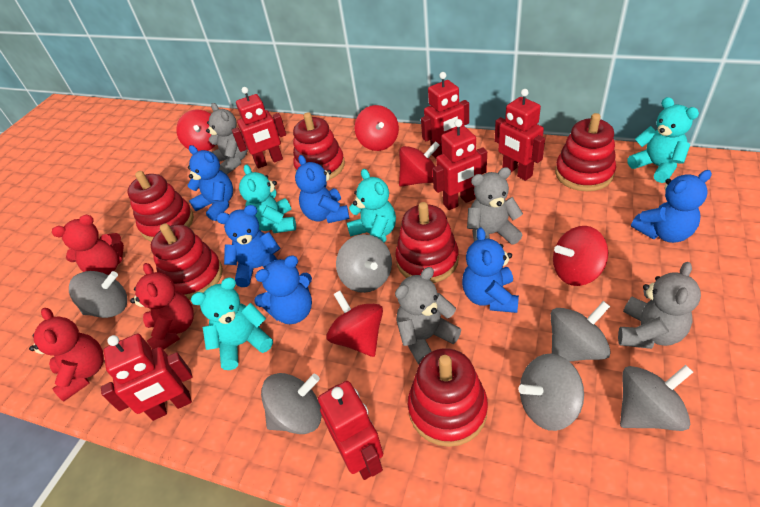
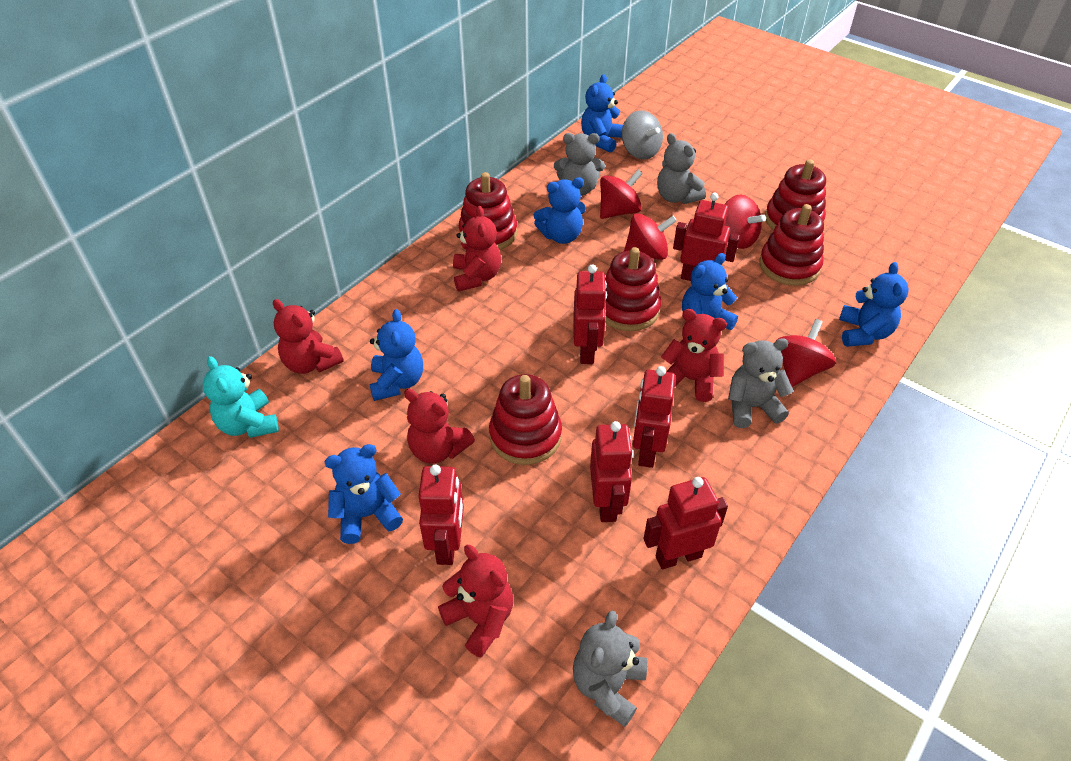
grey spinning top: [69,271,127,318] [261,373,322,434] [336,234,392,293] [518,354,584,431] [551,301,611,362] [620,365,693,431] = 6 -> [622,110,663,160] = 1
red spinning top: [176,110,216,151] [326,291,383,357] [355,105,399,151] [399,141,440,187] [553,226,608,286] = 5 -> [600,170,643,219] [624,213,677,260] [724,194,766,249] [776,319,836,387] = 4
red stacking toy: [127,171,194,241] [151,223,223,300] [293,112,345,180] [395,202,459,283] [408,348,488,447] [555,113,616,191] = 6 -> [459,172,517,250] [489,374,562,465] [605,247,661,331] [759,204,824,286] [765,159,826,230] = 5
red teddy bear: [29,308,104,401] [52,215,124,275] [130,263,194,350] = 3 -> [273,299,344,374] [404,389,475,464] [438,545,513,657] [453,206,501,292] [661,309,727,402] = 5
turquoise teddy bear: [191,277,273,370] [239,164,296,233] [347,169,396,242] [627,97,699,183] = 4 -> [203,356,279,438] = 1

